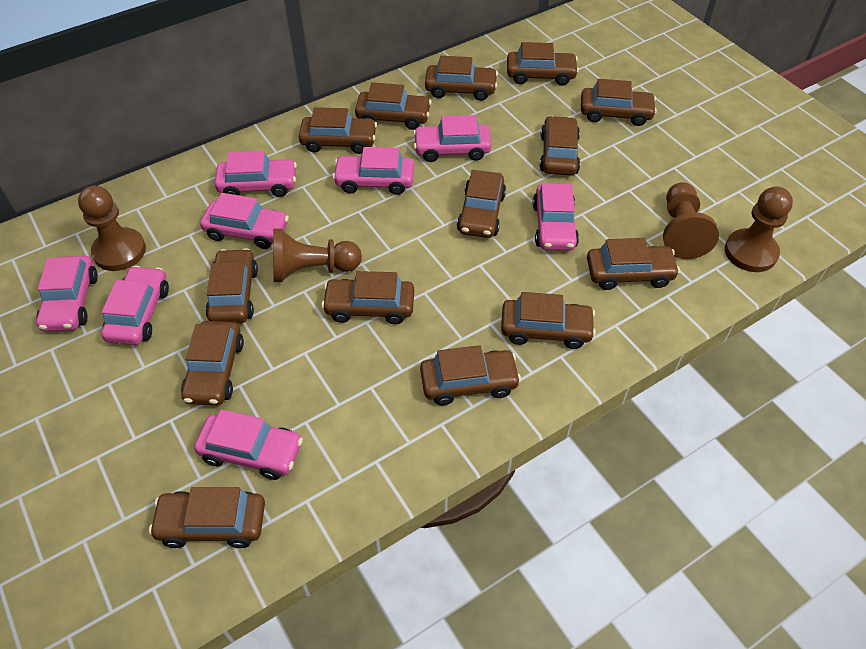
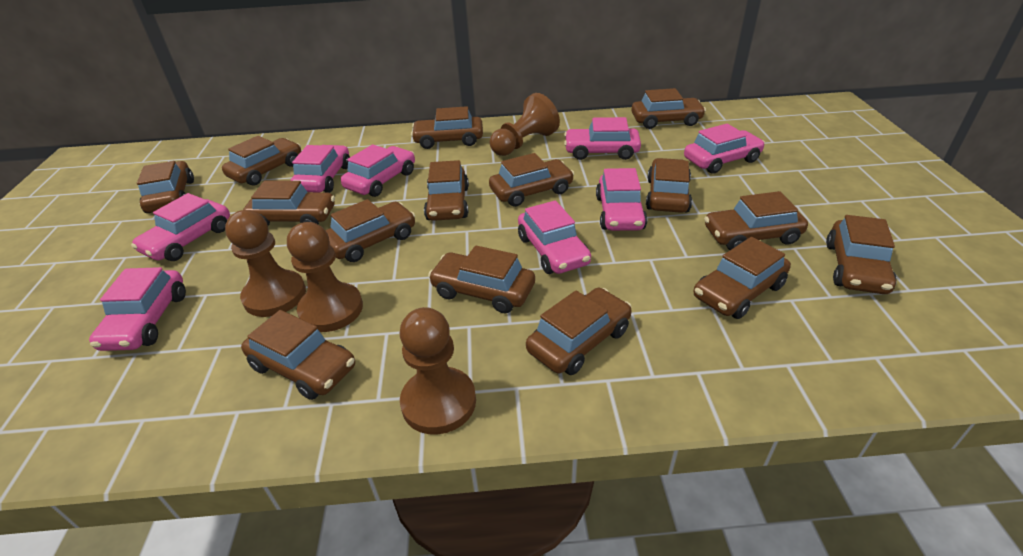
brown car: [149,487,265,548] [181,321,244,405] [205,248,258,324] [299,107,377,154] [321,271,414,324] [355,82,432,130] [420,345,521,405] [425,56,498,101] [457,170,506,238] [501,292,596,349] [507,42,579,86] [540,116,580,175] [581,79,657,126] [587,238,680,290] = 14 -> [137,161,194,213] [222,136,301,186] [241,310,355,400] [243,181,335,226] [325,199,415,262] [411,106,483,149] [424,160,469,221] [428,245,535,313] [489,153,574,207] [526,288,632,375] [631,88,706,129] [646,158,692,213] [694,237,791,319] [704,191,808,250] [826,215,897,294] = 15

